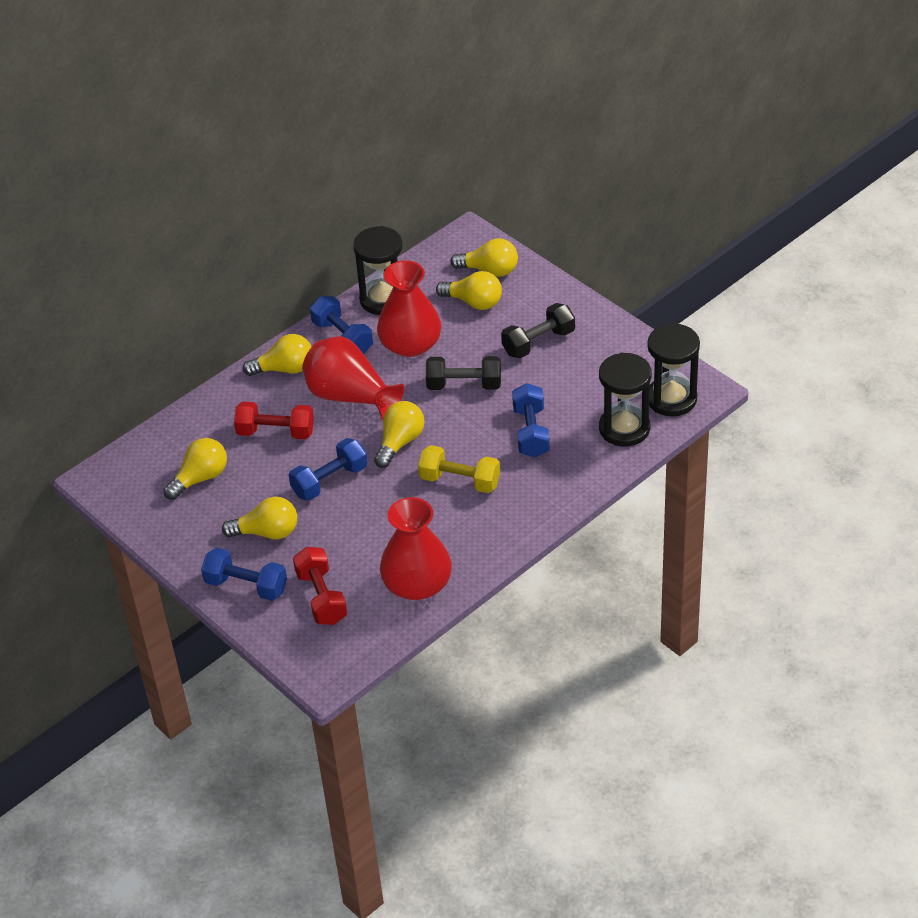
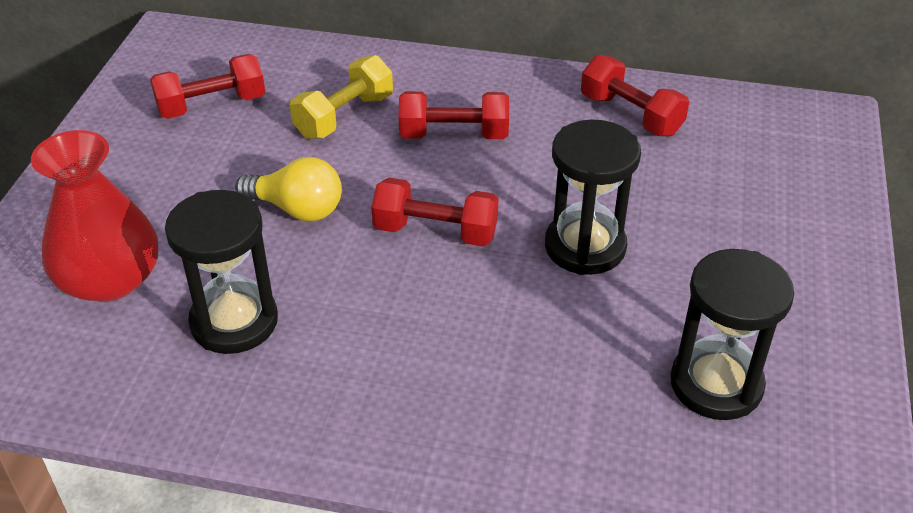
black dumbbell: [426,356,501,390] [501,303,575,358] = 2 -> none = 0
blue dumbbell: [201,548,287,601] [289,438,368,501] [310,296,373,354] [512,383,550,458] = 4 -> none = 0
red dumbbell: [234,402,314,439] [293,547,347,625] = 2 -> [150,54,265,119] [371,178,499,246] [399,91,509,139] [581,55,689,136] = 4
red vase: [302,336,405,420] [377,260,441,357] [380,497,452,600] = 3 -> [31,130,158,302] = 1
yellow light bulb: [163,438,227,500] [222,497,297,539] [243,334,311,376] [374,401,425,468] [436,271,502,310] [451,238,518,277] = 6 -> [235,157,342,221] = 1

